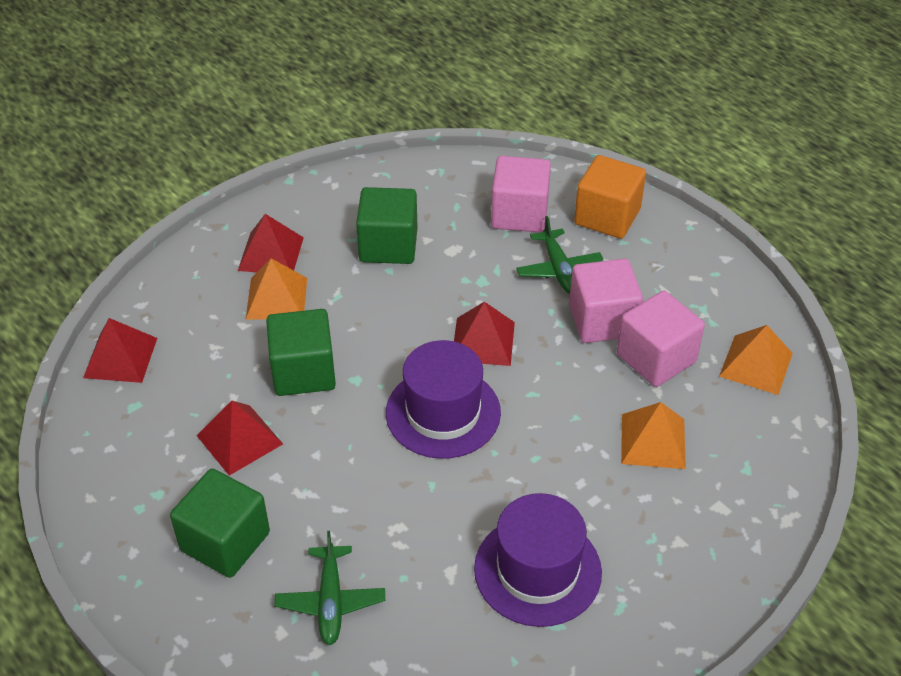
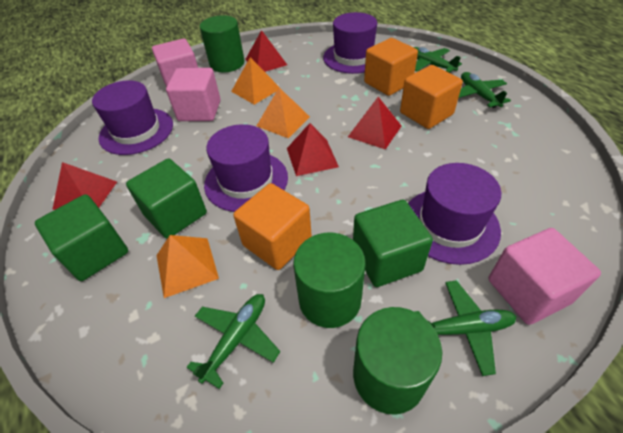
green cylinder: none = 0 -> [200,15,245,72] [293,233,366,328] [353,307,442,415] = 3
green plane: [275,531,385,645] [516,216,604,294] = 2 -> [186,294,280,389] [414,47,462,73] [415,280,516,376] [459,72,511,108] = 4
orange cube: [574,155,646,239] = 1 -> [233,183,312,270] [364,38,418,96] [400,65,463,129] = 3
purple hat: [386,340,501,459] [474,493,602,627] = 2 -> [92,81,173,155] [204,124,288,212] [323,12,377,74] [408,163,501,265] = 4

